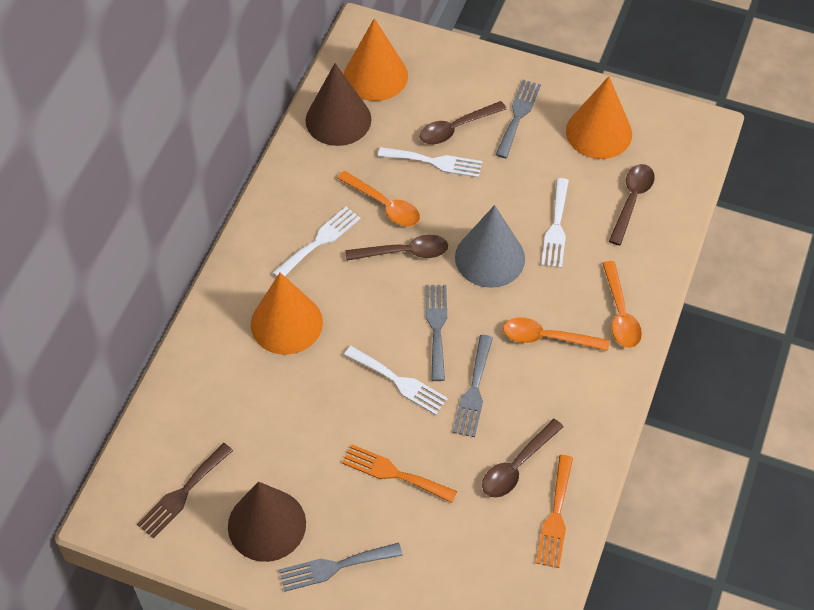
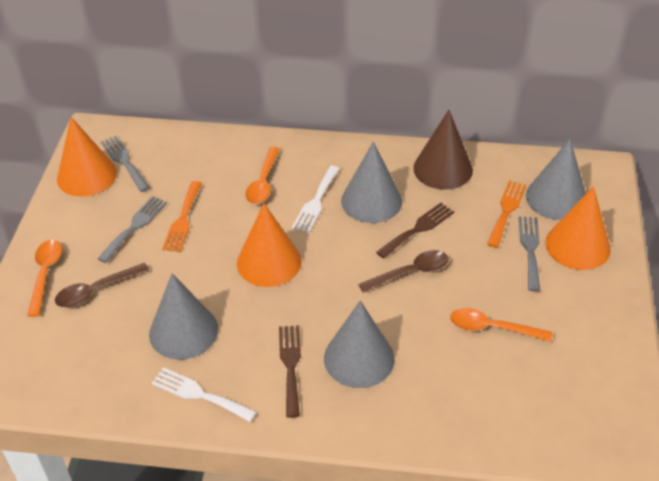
brown cone: [228,482,306,562] [306,63,371,146] = 2 -> [413,110,473,190] = 1
brown fork: [137,443,233,539] = 1 -> [279,325,301,418] [376,203,454,259] = 2
brown spoon: [345,235,448,261] [420,101,507,144] [482,419,564,498] [609,164,655,245] = 4 -> [55,263,149,307] [358,250,449,293] = 2
grey cone: [455,205,525,288] = 1 -> [149,273,218,360] [324,301,395,388] [341,142,402,223] [526,139,586,220] = 4
grey fork: [279,543,403,592] [425,285,447,381] [453,335,493,437] [496,80,541,158] = 4 -> [97,196,167,263] [101,136,150,192] [519,216,540,291] = 3
white fork: [272,207,361,277] [344,346,448,415] [378,147,482,178] [541,178,569,268] = 4 -> [152,367,256,422] [292,166,340,233] = 2

